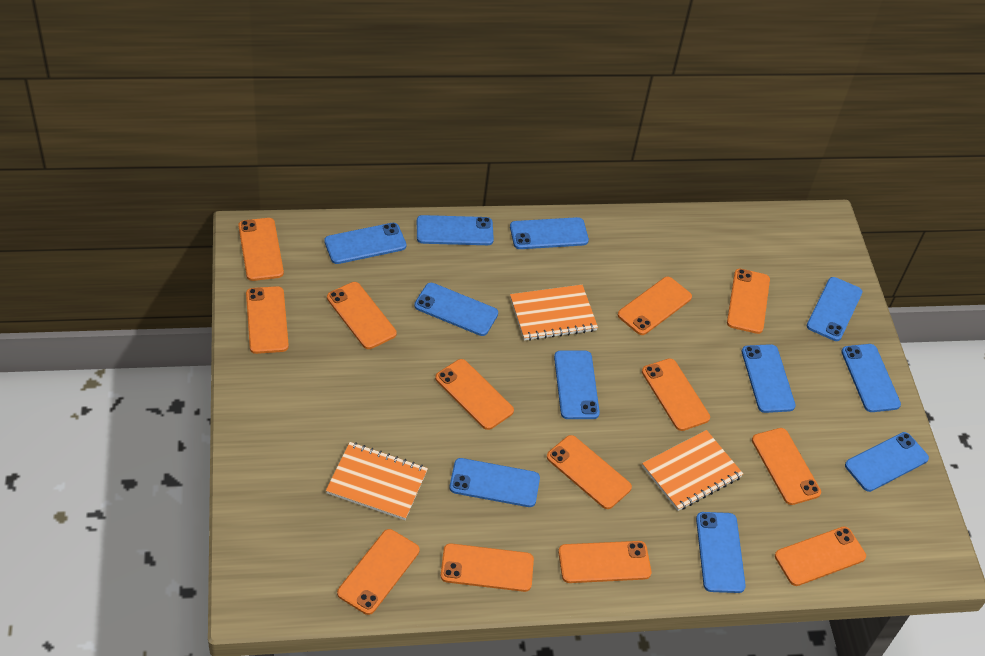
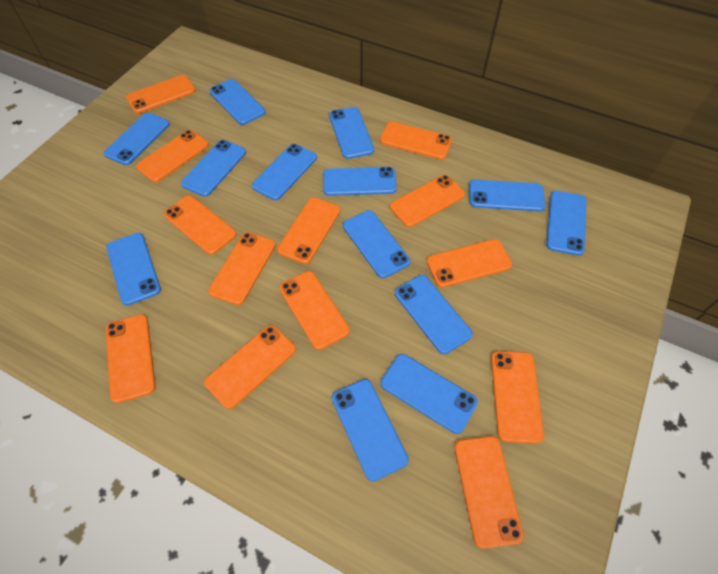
blue phone: [324,223,406,264] [414,283,498,336] [417,215,494,245] [449,458,540,507] [510,217,589,249] [554,351,600,419] [696,512,746,593] [742,344,796,413] [807,277,863,341] [841,344,901,412] [845,432,929,492] = 11 -> [104,113,170,165] [106,233,161,306] [181,140,246,197] [209,79,266,125] [252,144,317,200] [323,167,397,196] [329,107,374,159] [332,379,409,482] [343,210,410,278] [380,354,478,434] [395,275,473,354] [469,180,546,212] [546,190,587,256] = 13
orange notebook: [326,442,428,520] [510,285,598,341] [642,430,743,511] = 3 -> none = 0

